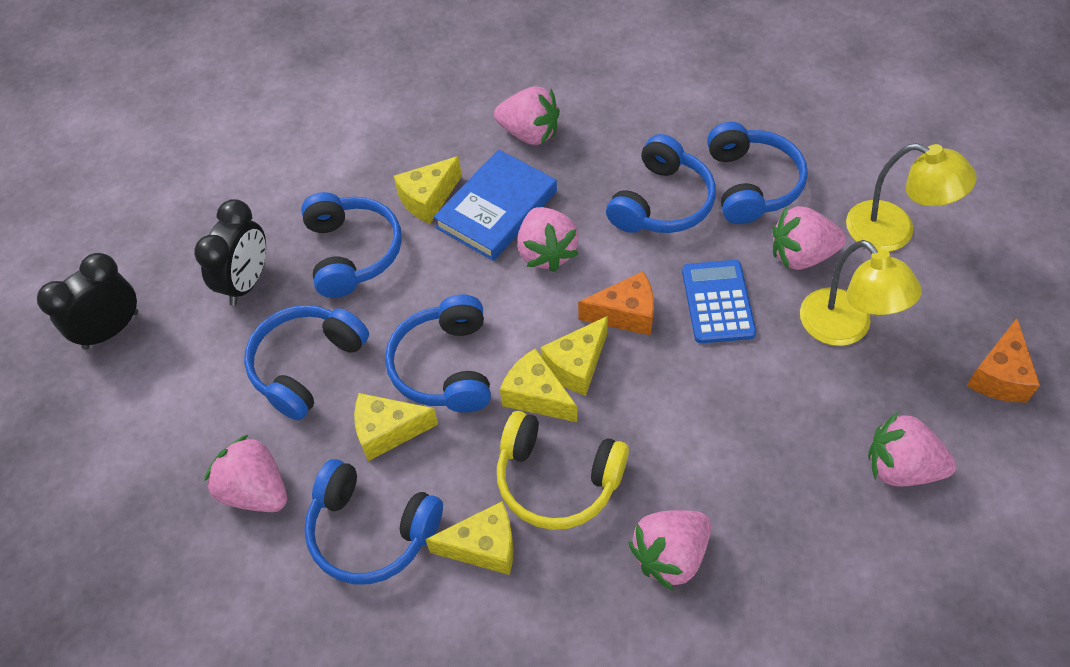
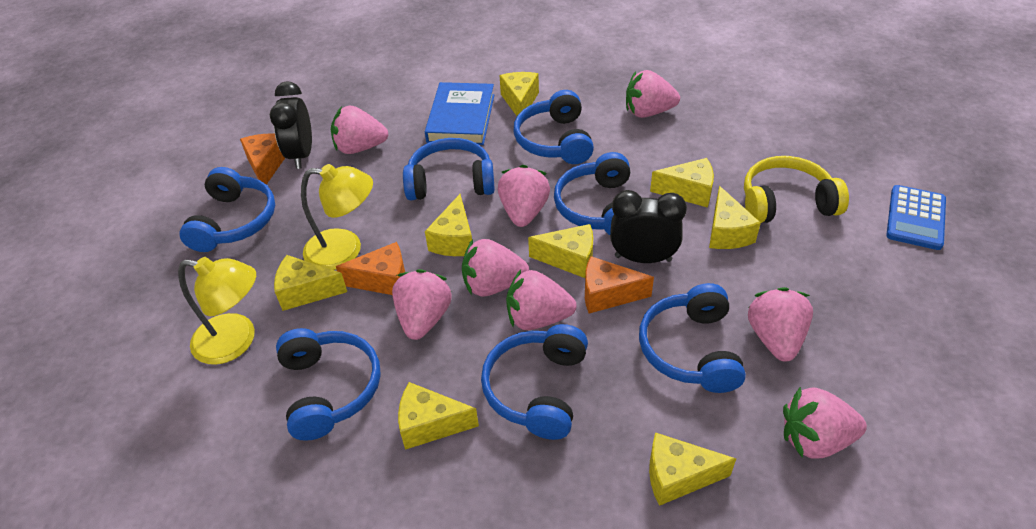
blue headphones: [244,305,369,421] [301,192,402,298] [304,459,443,585] [385,295,491,413] [606,134,716,233] [707,122,808,224] = 6 -> [180,167,275,252] [276,328,381,441] [403,138,495,201] [481,324,588,440] [514,90,594,164] [554,152,630,235] [639,283,746,393] = 7
orange cheese: [578,271,654,335] [966,318,1040,402] = 2 -> [240,134,285,185] [336,242,405,295] [585,256,654,313] = 3
pink strawberry: [204,434,287,512] [494,86,560,145] [517,207,579,272] [628,510,711,590] [772,206,846,270] [868,412,957,487] = 6 -> [331,106,388,154] [392,269,451,340] [462,239,529,297] [498,165,550,227] [506,270,577,330] [626,70,680,118] [748,287,813,362] [783,387,867,459] = 8
yellow cheese: [354,393,438,461] [394,156,462,224] [425,501,514,575] [500,348,577,422] [541,316,608,396] = 5 -> [274,255,347,311] [398,382,479,450] [425,194,472,256] [499,72,539,116] [528,224,593,278] [649,432,736,506] [650,158,714,208] [709,186,761,249] = 8

